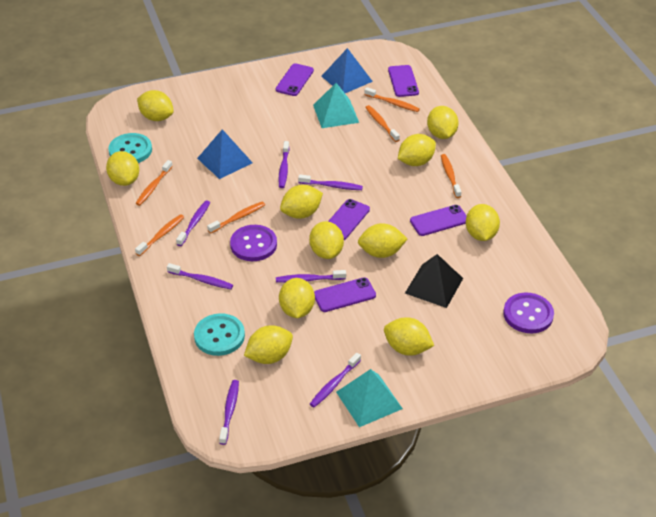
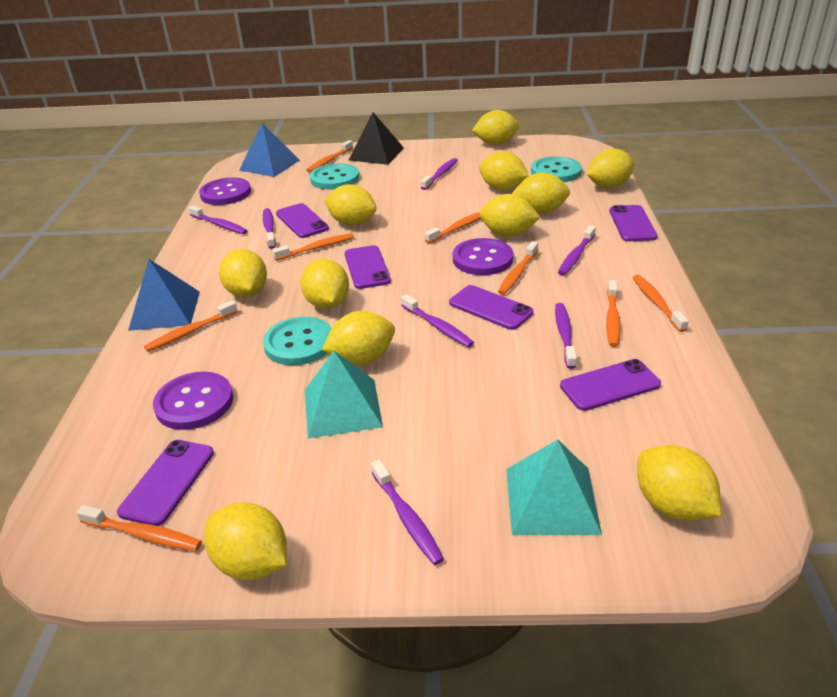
orange toothbrush: [135,160,173,206] [135,214,184,256] [207,202,265,234] [364,87,420,112] [365,105,400,142] [441,154,461,198] = 6 -> [76,505,202,551] [144,300,238,352] [272,233,354,261] [306,140,353,173] [425,212,481,243] [498,241,538,295] [606,280,621,347] [632,275,689,332] = 8
purple button: [230,225,277,261] [503,293,554,333] = 2 -> [153,372,233,430] [199,178,251,205] [453,238,513,275] = 3
purple phone: [275,63,314,96] [314,277,376,312] [328,199,370,240] [388,65,419,97] [410,205,467,236] = 5 -> [117,440,214,526] [276,203,329,238] [345,245,391,289] [449,285,533,330] [560,359,661,411] [609,205,657,241] = 6
turquoise button: [108,133,152,163] [194,313,245,356] = 2 -> [263,317,332,366] [310,163,359,190] [531,156,582,182] = 3

